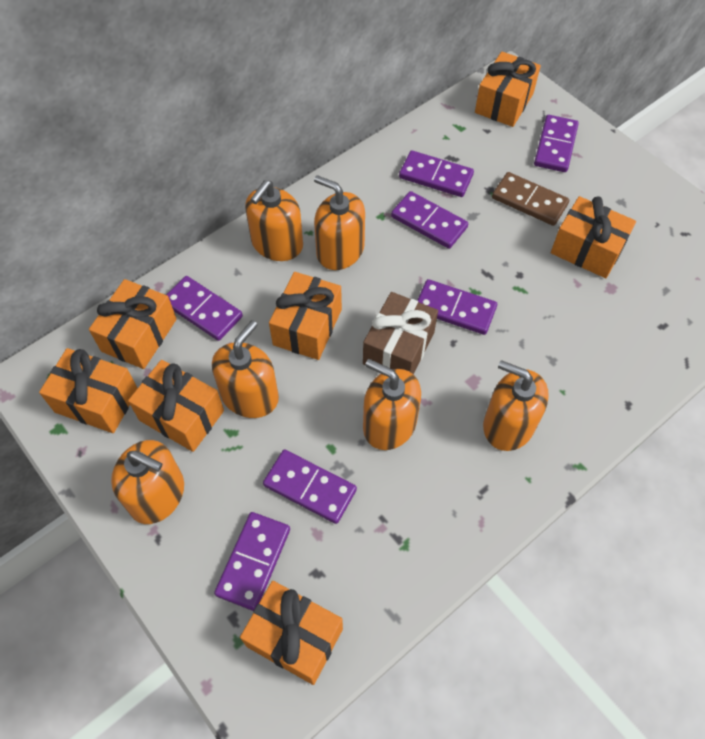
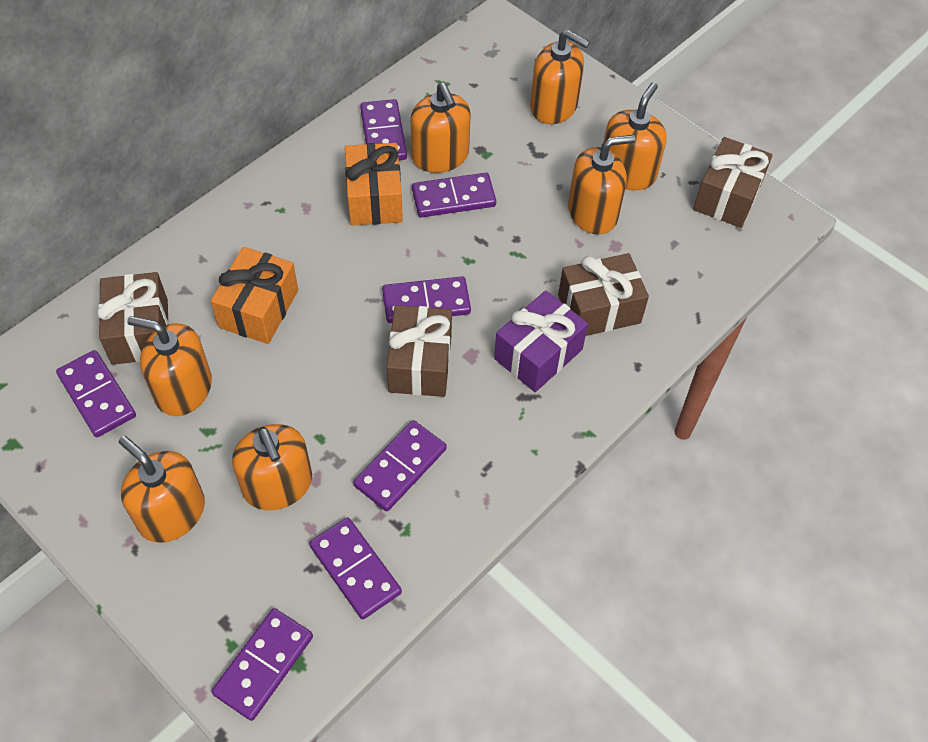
brown domino: [492,172,569,226] = 1 -> none = 0
brown gift: [363,292,438,374] = 1 -> [97,272,169,365] [386,305,452,397] [558,253,649,336] [693,137,773,228] = 4
orange gift: [39,348,138,433] [89,279,177,369] [128,360,224,452] [240,581,343,685] [269,272,342,360] [475,52,541,127] [551,196,636,278] = 7 -> [211,247,298,344] [345,143,403,226] = 2
orange soap dispenser: [111,440,184,524] [212,320,279,418] [245,180,303,261] [314,175,365,270] [363,359,421,450] [483,360,549,451] = 6 -> [119,436,205,543] [127,316,212,416] [232,424,312,510] [411,83,470,173] [530,30,590,124] [568,135,635,235] [603,82,667,190] = 7
purple gift: none = 0 -> [494,290,588,392] = 1

